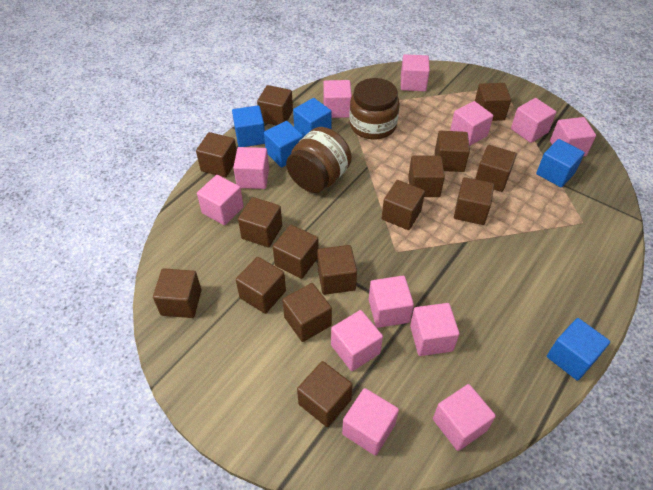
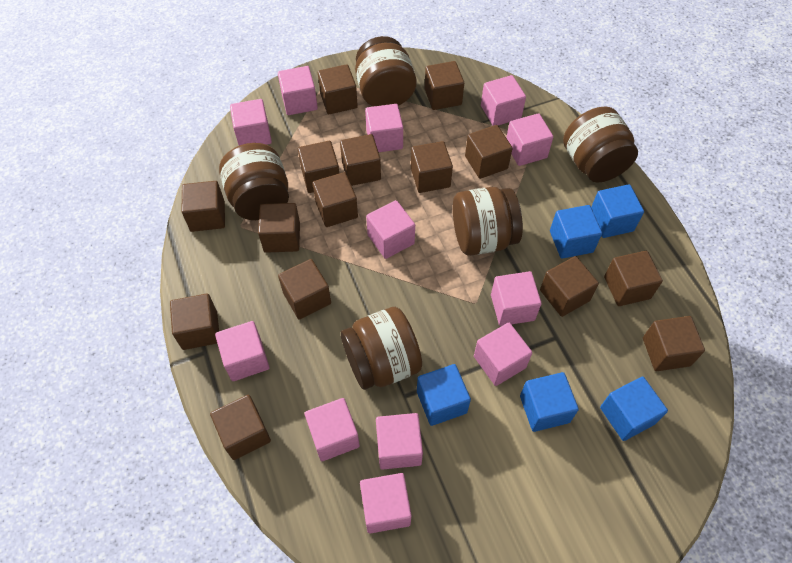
brown jar: [286,127,352,193] [349,78,400,139] = 2 -> [219,143,289,220] [341,307,422,390] [355,36,417,107] [453,187,523,256] [563,107,638,183] = 5

